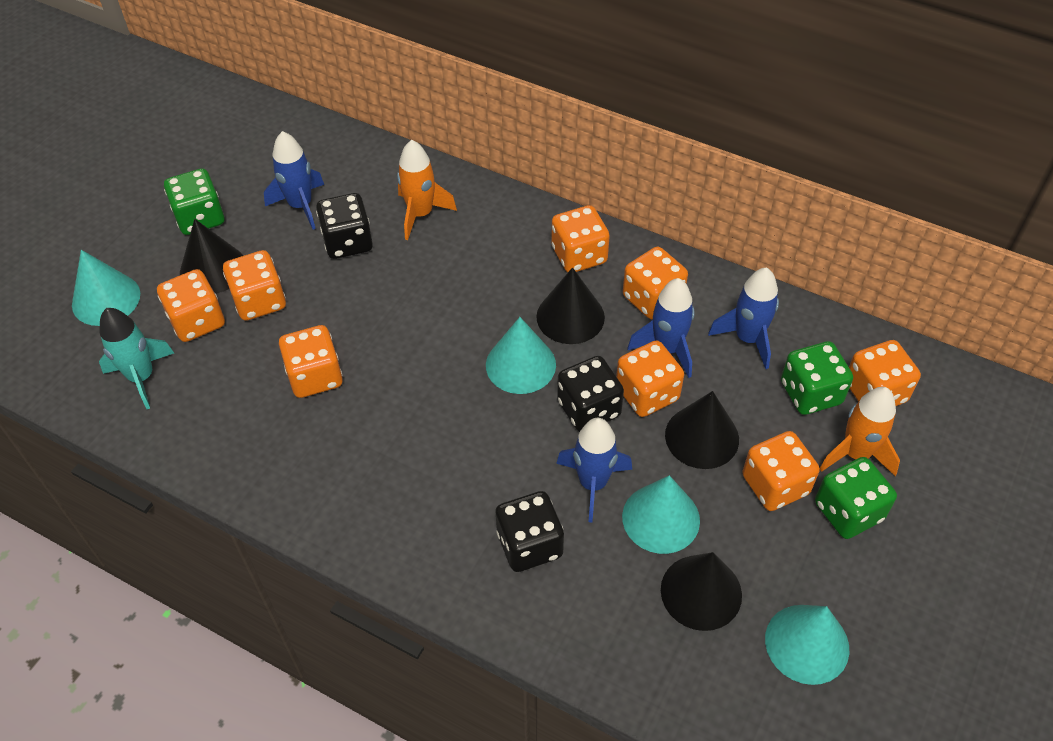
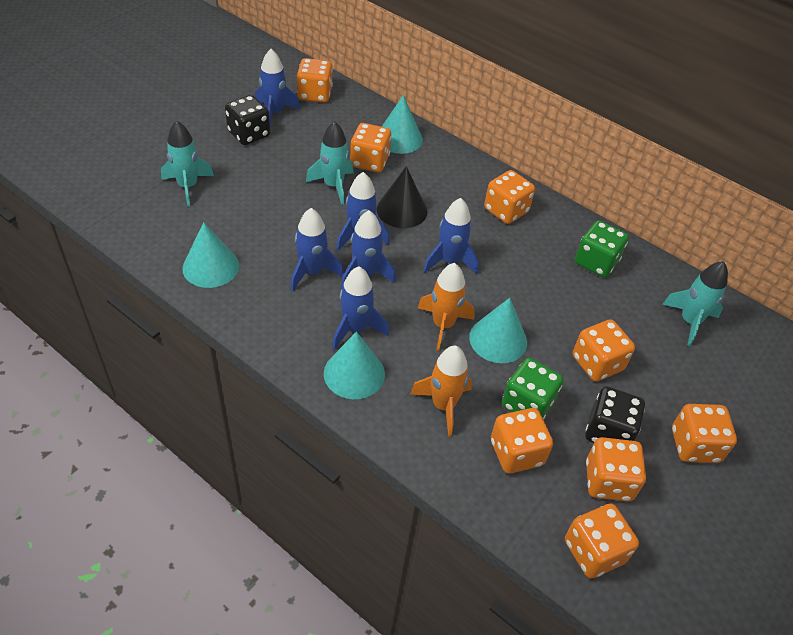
black cone: [180,219,243,294] [536,267,605,344] [661,552,742,631] [665,391,739,469] = 4 -> [376,166,427,228] = 1
black dice: [316,193,373,259] [495,491,564,572] [557,356,624,432] = 3 -> [225,95,270,145] [585,386,645,443] = 2
blue rocket: [264,131,324,230] [556,418,632,523] [627,278,695,378] [708,267,779,369] = 4 -> [255,49,300,126] [291,208,344,291] [332,267,389,350] [336,172,389,251] [341,210,396,290] [423,198,479,274] = 6
green dice: [164,168,225,235] [781,341,853,415] [815,457,897,539] = 3 -> [502,358,564,420] [575,220,629,277] = 2
turquoise rocket: [99,308,174,409] = 1 -> [161,120,214,207] [306,121,354,205] [662,261,728,346] = 3

